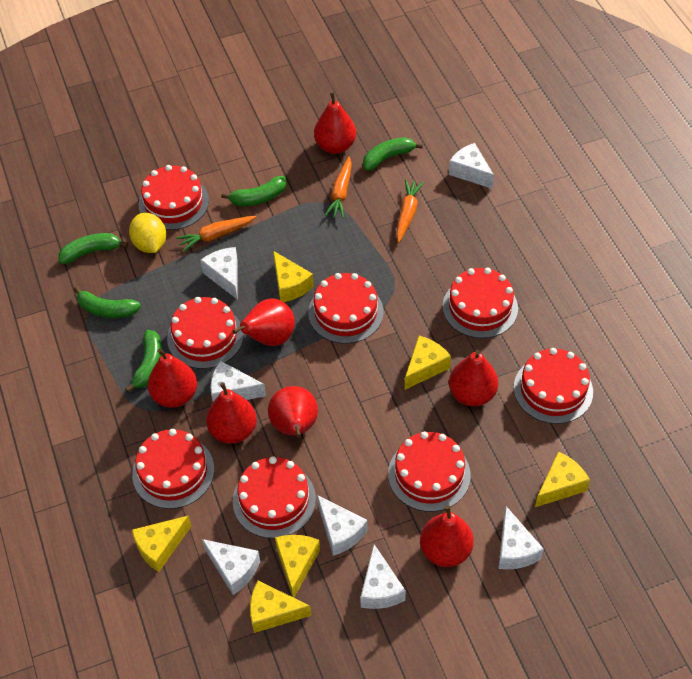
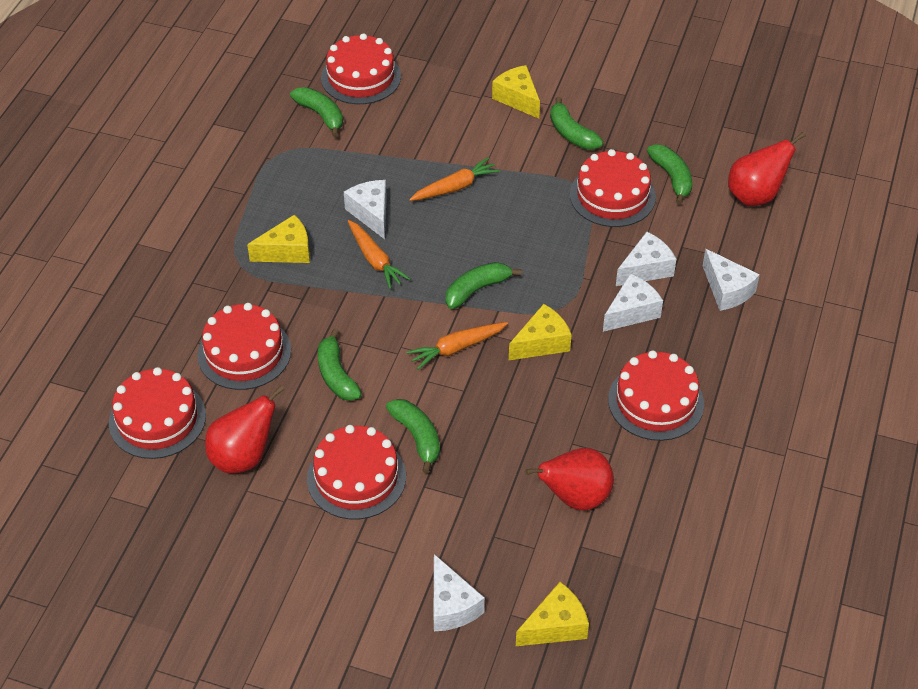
green banana: [59,233,128,264] [73,286,141,318] [125,330,162,393] [221,176,287,206] [363,137,423,171] = 5 -> [290,87,343,137] [318,329,362,401] [386,399,440,473] [446,262,521,309] [550,97,603,150] [647,144,693,204] = 6
red cake: [132,429,214,509] [139,165,209,230] [167,297,244,369] [233,456,316,538] [308,273,384,344] [388,431,471,512] [443,267,518,338] [514,348,593,424] = 8 -> [109,367,206,459] [197,303,291,390] [307,425,406,519] [321,33,401,104] [570,149,656,227] [608,350,704,441] = 6
red pear: [148,348,197,408] [206,382,257,444] [233,298,295,346] [268,386,318,438] [314,92,356,154] [420,505,474,567] [449,350,498,406] = 7 -> [205,385,285,474] [525,448,614,511] [728,132,805,206] = 3
white cheese: [200,247,238,299] [202,539,260,595] [211,361,266,402] [317,495,367,556] [360,544,406,609] [449,143,494,189] [498,506,544,569] = 7 -> [344,180,387,239] [434,554,485,631] [603,273,663,332] [616,232,676,286] [703,249,760,311] = 5
yellow cheese: [132,515,191,572] [250,581,312,633] [273,251,314,302] [275,535,320,598] [404,336,451,390] [535,451,590,507] = 6 -> [247,215,310,263] [492,65,540,119] [509,304,572,360] [516,582,589,646] = 4
yellow lemon: [129,213,166,253] = 1 -> none = 0

